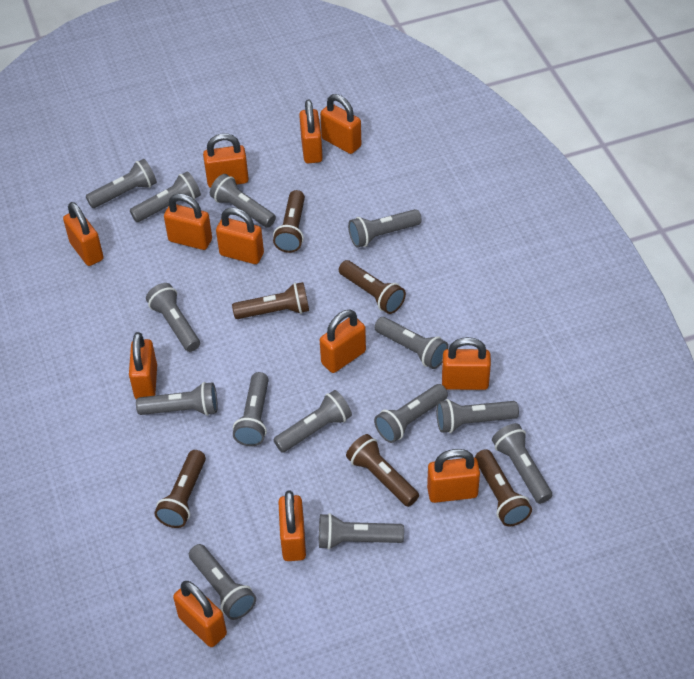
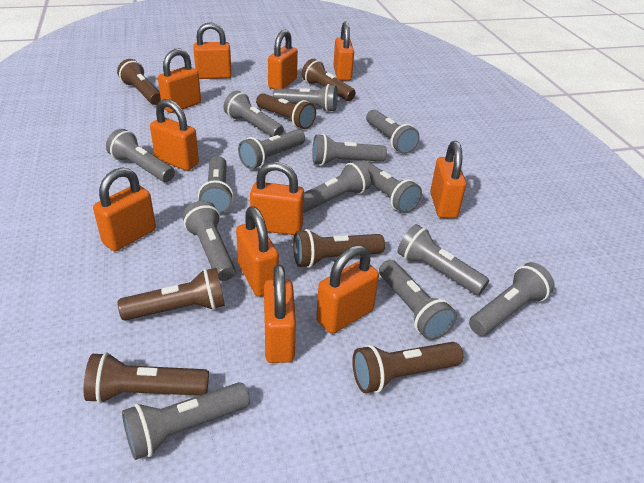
brown flashlight: [155,450,206,528] [232,282,309,319] [273,190,305,253] [339,260,406,314] [346,434,419,507] [475,449,532,526] = 6 -> [83,352,209,404] [117,59,161,105] [117,268,225,321] [256,93,316,129] [293,229,385,268] [301,58,356,101] [352,342,463,393] = 7
orange padlock: [63,202,104,266] [129,332,157,399] [164,193,212,250] [173,581,227,647] [203,133,249,188] [216,207,264,264] [278,491,306,561] [299,100,323,163] [320,94,361,154] [320,310,366,373] [427,449,480,503] [442,337,491,390] = 12 -> [93,167,156,251] [150,99,199,171] [158,49,201,113] [193,22,232,79] [236,206,279,297] [250,162,304,235] [264,264,296,363] [268,30,298,89] [316,245,379,334] [333,22,354,81] [430,141,466,218] = 11

